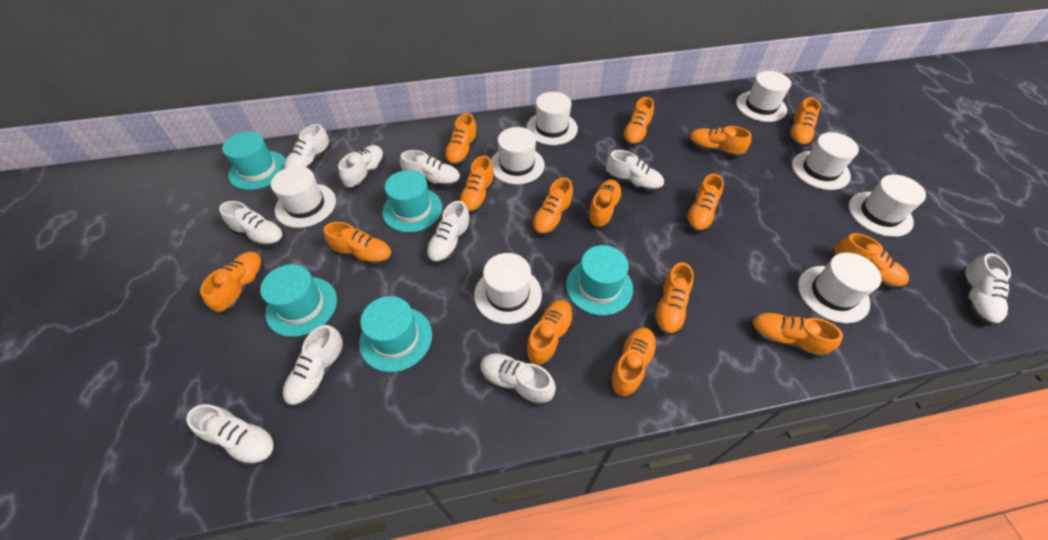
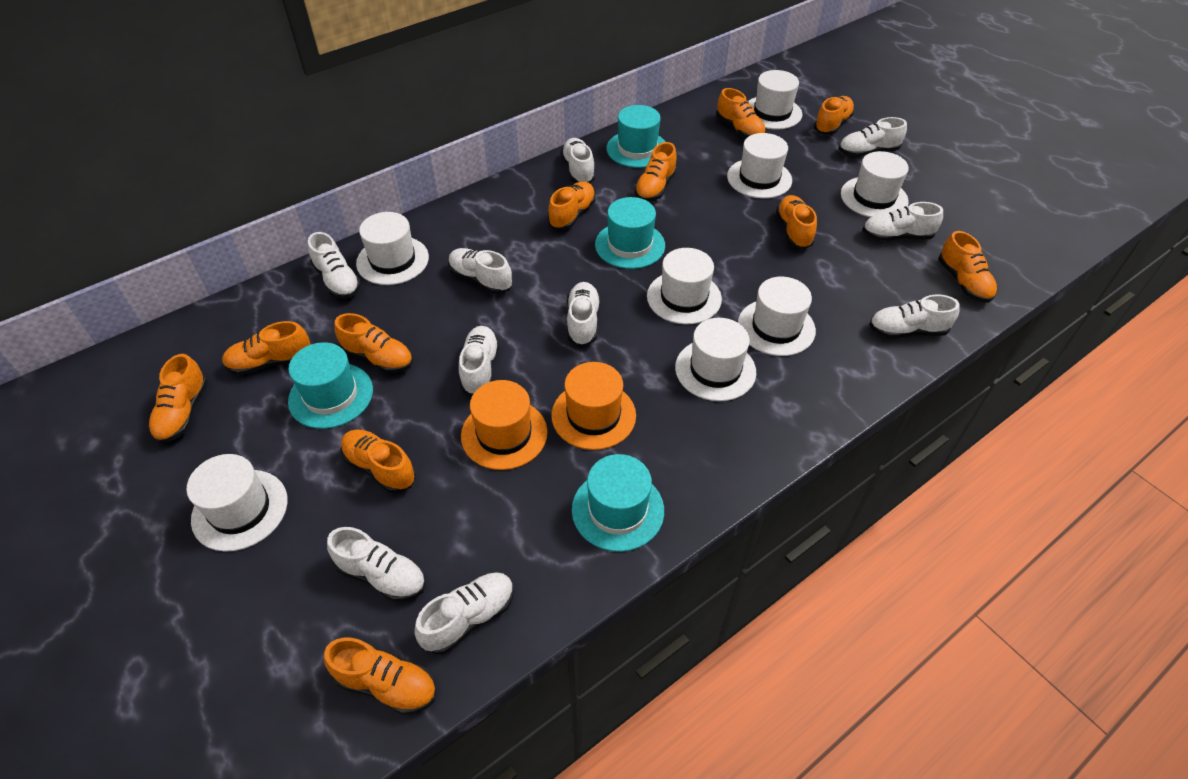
orange hat: none = 0 -> [461,380,548,470] [551,362,636,450] = 2
orange shoe: [200,252,264,313] [324,222,393,266] [444,113,478,166] [458,156,495,214] [525,300,574,365] [532,177,573,236] [587,180,623,228] [609,327,657,397] [622,97,654,146] [653,262,694,336] [685,174,724,232] [688,126,752,158] [750,313,843,358] [788,98,821,147] [833,233,909,289] = 15 -> [148,354,208,444] [222,321,311,375] [324,638,436,715] [334,313,413,373] [340,429,416,493] [548,181,596,230] [634,142,677,201] [716,88,766,138] [776,195,817,249] [814,96,855,135] [939,231,997,303] = 11
turquoise hat: [222,132,286,190] [260,264,337,337] [359,296,432,372] [382,170,442,232] [566,245,633,316] = 5 -> [288,342,373,429] [572,454,664,552] [595,197,665,269] [606,105,666,168] = 4

